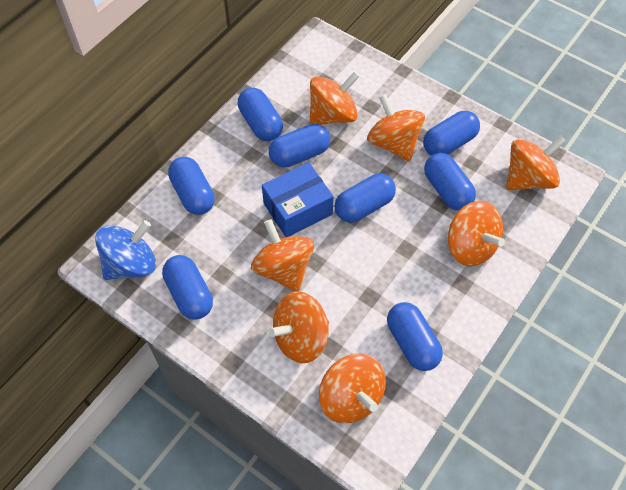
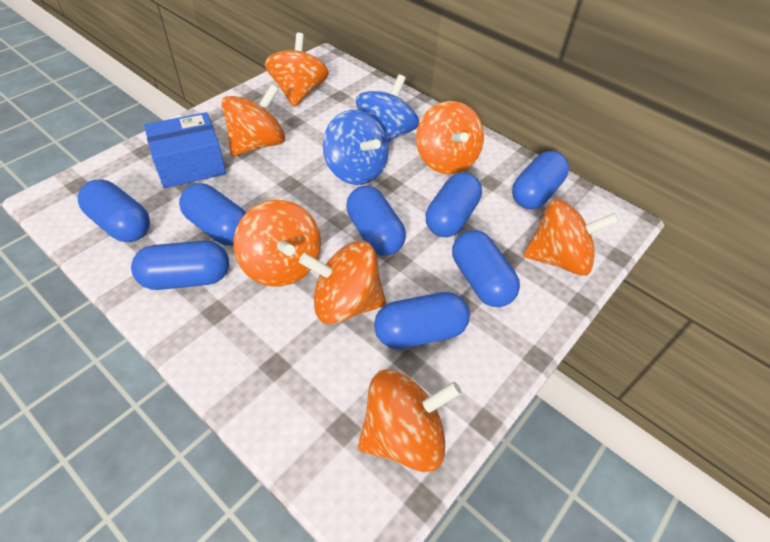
blue spinning top: [95,220,156,280] = 1 -> [323,110,389,185] [356,75,419,142] = 2

